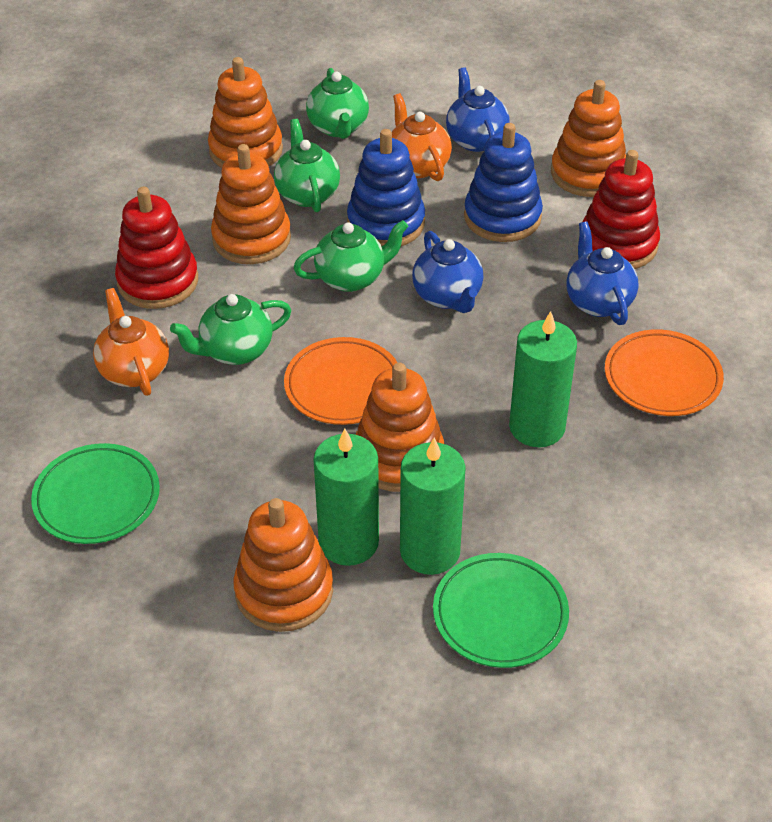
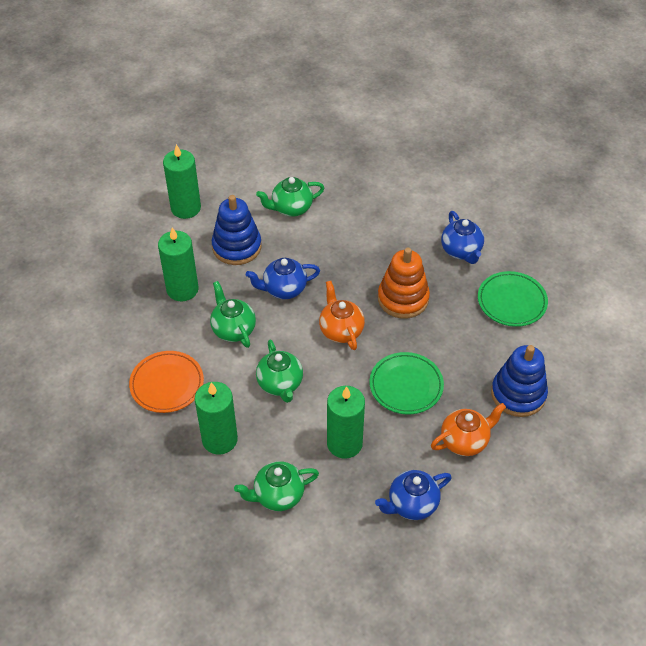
green candle: [313,429,379,566] [400,438,466,575] [509,311,577,447] = 3 -> [158,228,199,302] [163,144,201,219] [195,382,238,454] [327,386,365,459] = 4
orange plate: [284,337,398,425] [605,329,724,416] = 2 -> [129,351,204,413] = 1
orange stacking toy: [208,57,283,168] [211,144,291,264] [233,498,333,632] [355,363,444,492] [551,80,626,197] = 5 -> [378,247,430,318] = 1
red stacking toy: [115,187,198,309] [583,150,660,269] = 2 -> none = 0

